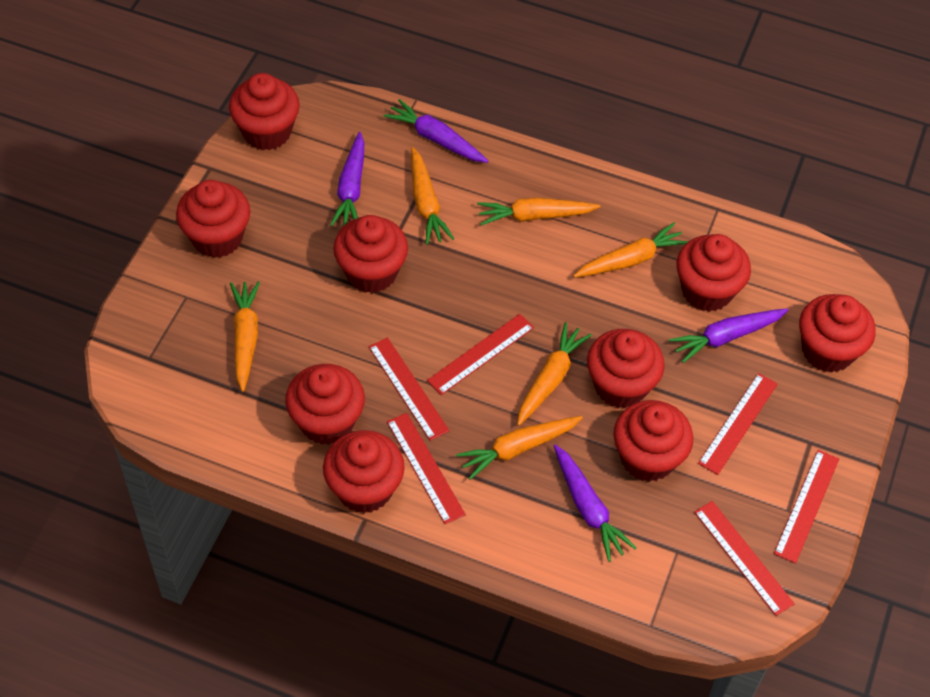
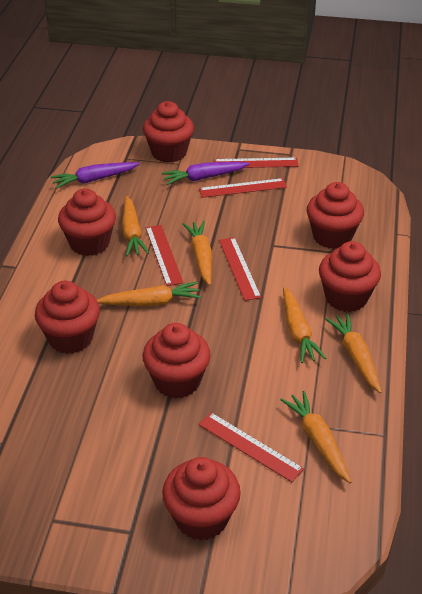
purple carrot: [330,132,365,227] [383,99,488,163] [554,444,636,562] [669,309,788,363] = 4 -> [50,162,140,189] [161,162,250,185] = 2
red cupcake: [176,180,250,258] [229,73,300,150] [285,364,365,445] [323,430,405,513] [333,215,408,293] [587,329,665,408] [613,400,693,482] [677,234,751,312] [799,294,876,373] = 9 -> [35,281,100,354] [58,188,116,256] [143,101,194,163] [143,323,211,399] [162,457,241,541] [307,182,364,249] [319,241,381,312] = 7
red ruler: [369,337,450,441] [387,413,466,524] [427,314,534,395] [694,501,795,616] [698,373,778,475] [774,450,839,564] = 6 -> [146,225,183,286] [198,412,304,482] [199,178,287,198] [214,158,299,168] [219,237,261,301] = 5

